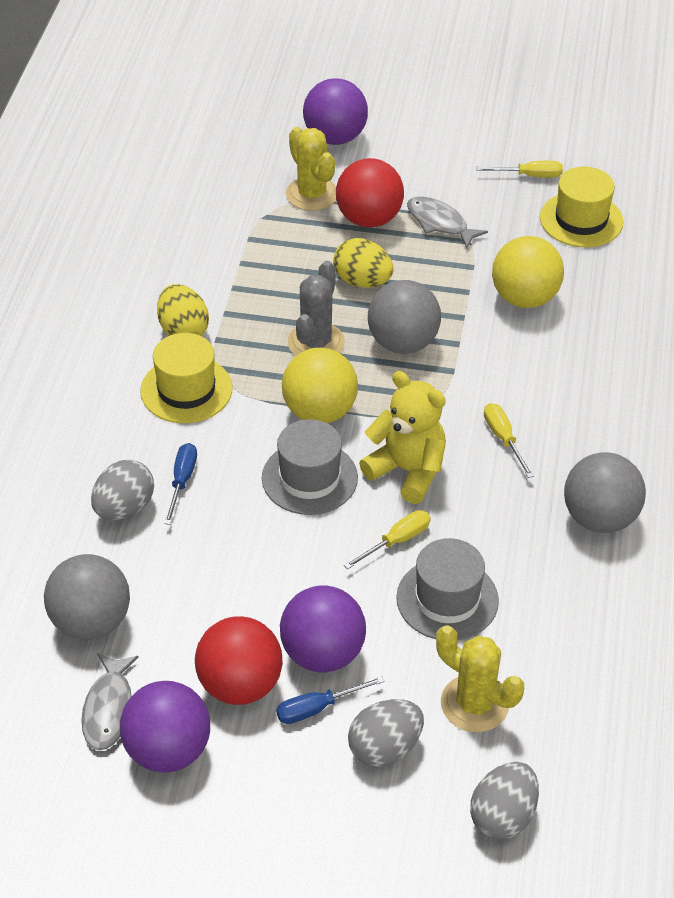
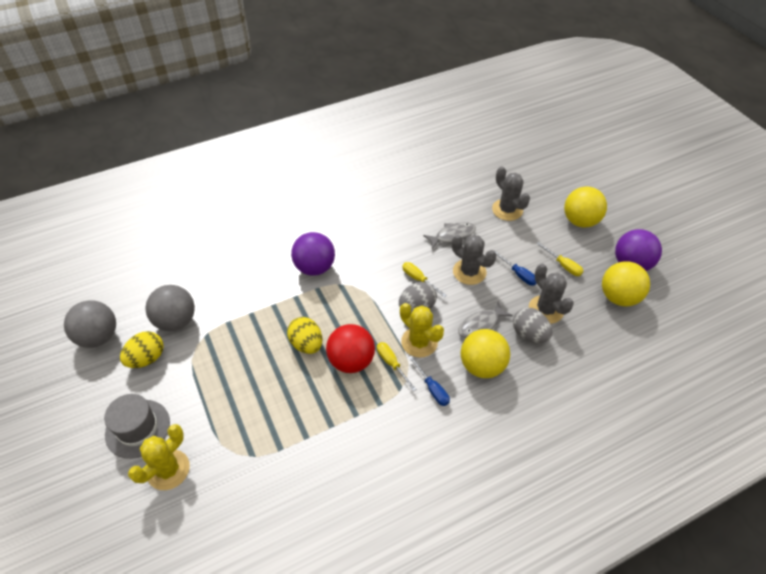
grey ball: [44,554,130,640] [368,280,441,354] [564,452,646,533] = 3 -> [64,300,116,348] [146,285,195,331] = 2
grey cactus: [288,261,345,356] = 1 -> [452,235,496,285] [492,166,530,221] [529,264,574,324] = 3
grey egg: [91,460,154,520] [348,699,424,767] [470,762,539,840] = 3 -> [399,282,437,313] [513,308,552,343] = 2
grey hat: [262,419,358,515] [396,538,499,641] = 2 -> [104,394,170,459] = 1
purple ball: [120,681,210,773] [280,586,366,672] [303,78,368,145] = 3 -> [291,232,335,276] [615,229,662,271] = 2
red ball: [195,616,283,705] [336,158,404,228] = 2 -> [326,324,375,373] = 1
yellow ball: [282,348,358,423] [492,236,564,308] = 2 -> [461,329,510,378] [564,186,607,228] [602,261,650,306] = 3
yellow hat: [140,333,233,423] [540,167,623,247] = 2 -> none = 0
yellow teddy bear: [359,371,446,504] = 1 -> none = 0

